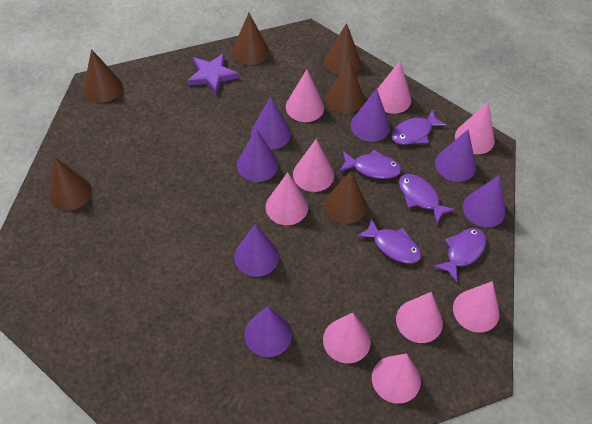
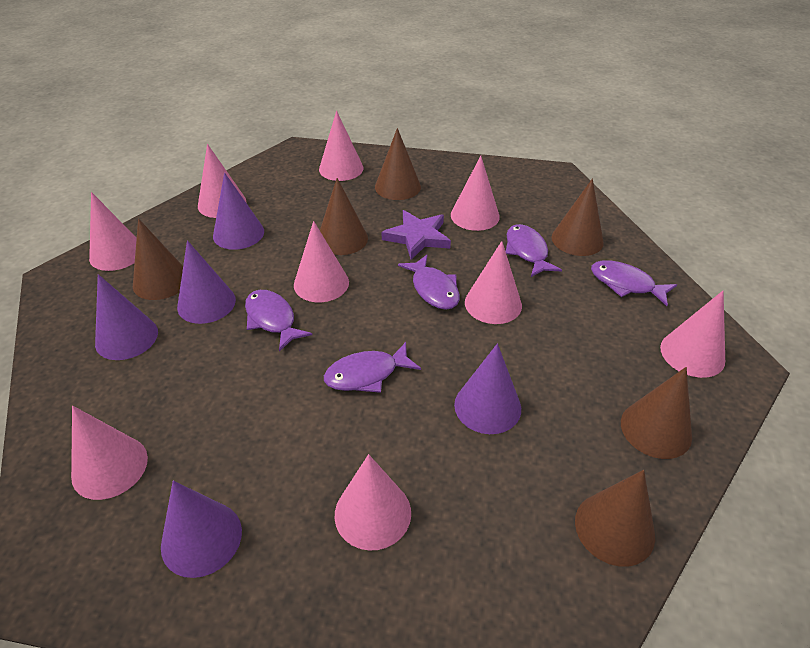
purple cone: [234,224,279,277] [237,129,278,182] [245,306,292,357] [251,96,291,150] [351,89,390,142] [435,129,476,182] [463,175,506,227] = 7 -> [95,274,158,360] [161,481,242,578] [177,240,236,324] [213,173,264,250] [454,343,521,434] = 5

